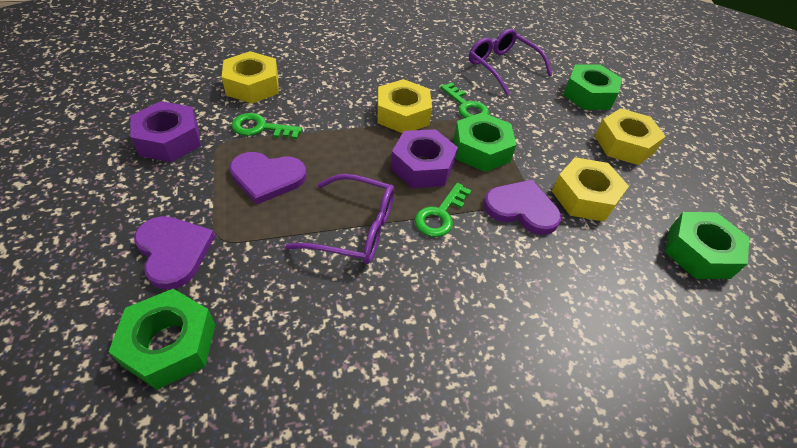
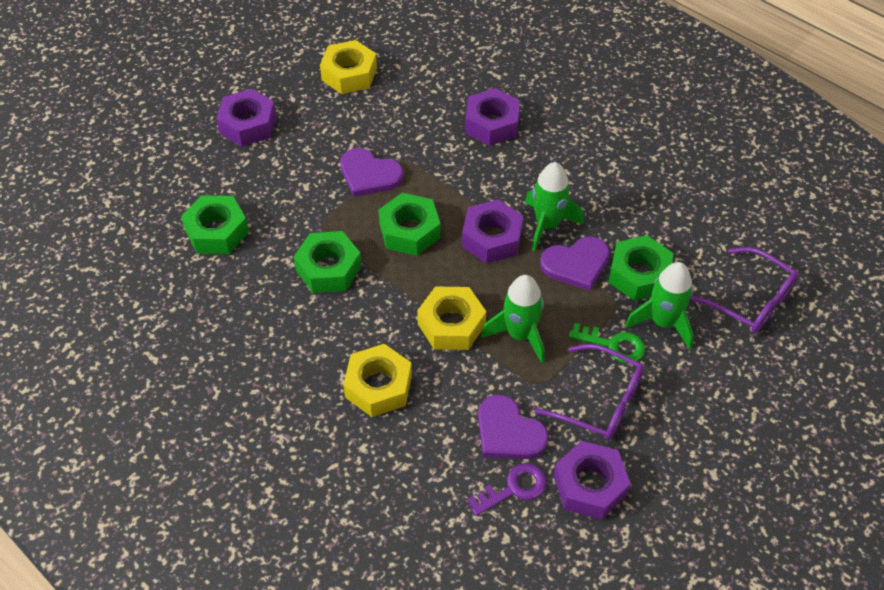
green key: [231,113,302,139] [414,183,471,237] [440,82,489,118] = 3 -> [569,323,645,364] = 1
green rocket: none = 0 -> [481,275,545,363] [525,162,584,252] [625,262,694,349] = 3
purple key: none = 0 -> [467,463,547,516] = 1
purple nut: [130,101,201,162] [391,129,458,188] = 2 -> [216,89,276,147] [462,200,523,264] [465,88,520,146] [554,441,631,520] = 4
yellow nut: [222,51,278,104] [377,79,432,133] [552,157,629,222] [595,108,666,165] = 4 -> [320,40,377,94] [343,344,412,417] [417,286,486,350] = 3

